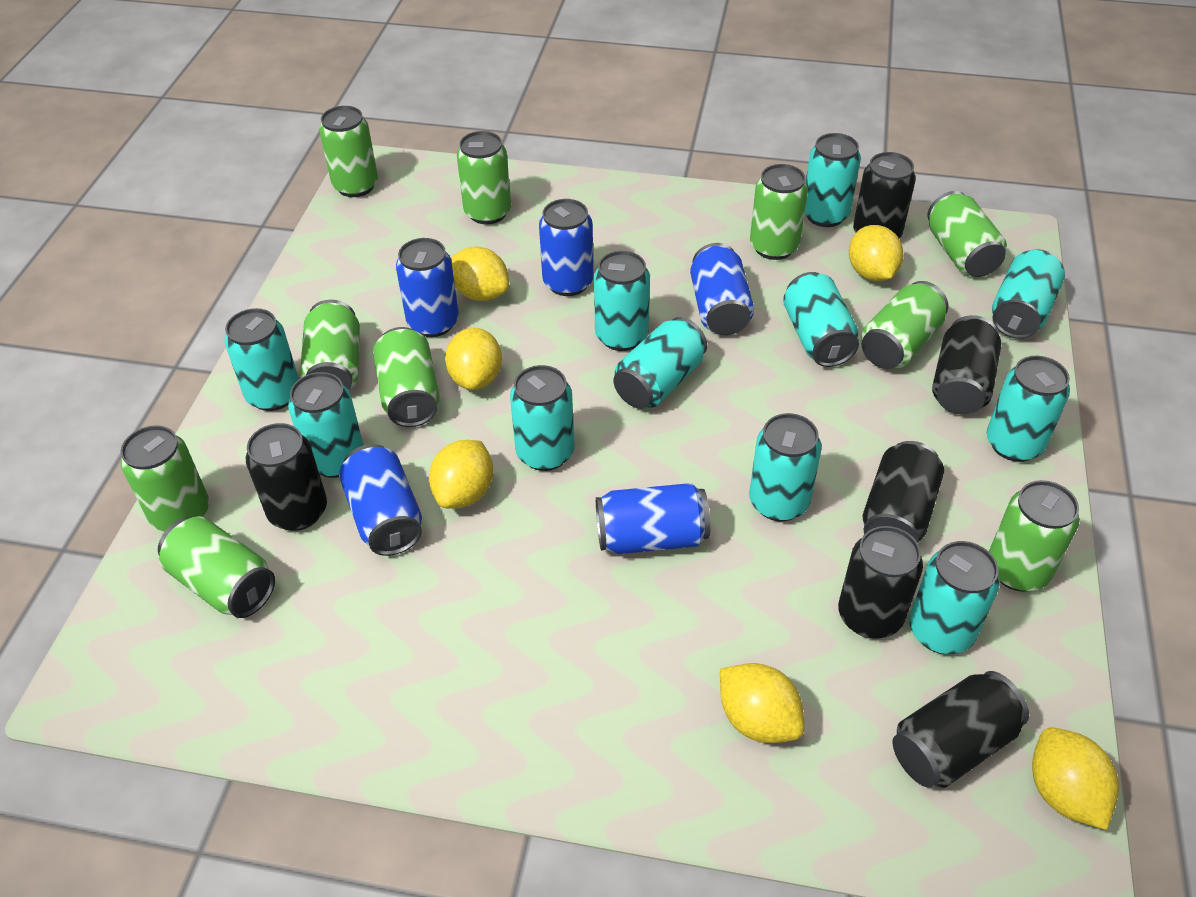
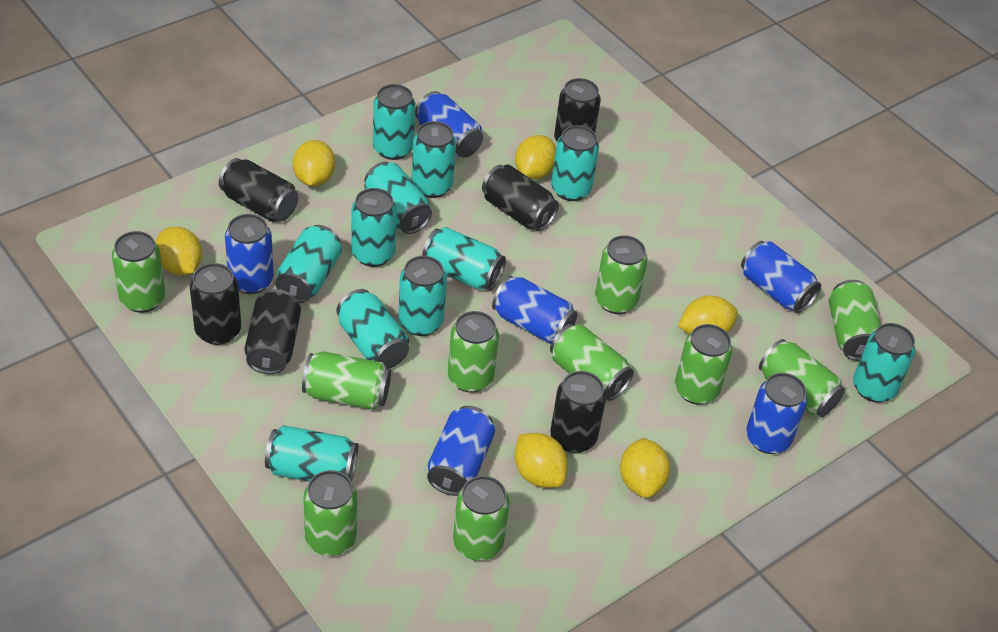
blue can: [339,444,422,556] [396,238,459,337] [539,199,594,296] [596,483,710,554] [690,243,754,335] = 5 -> [225,214,274,294] [415,91,483,158] [427,406,495,496] [492,276,577,344] [741,241,821,313] [746,373,807,454] = 6

